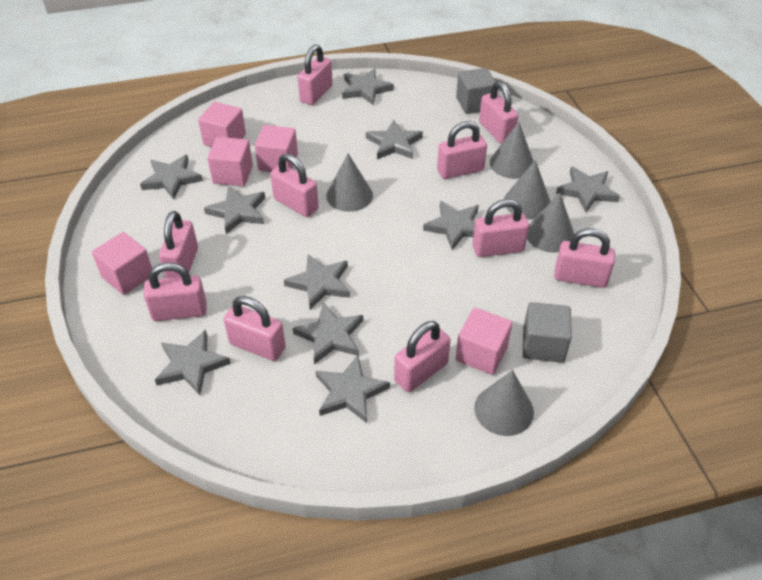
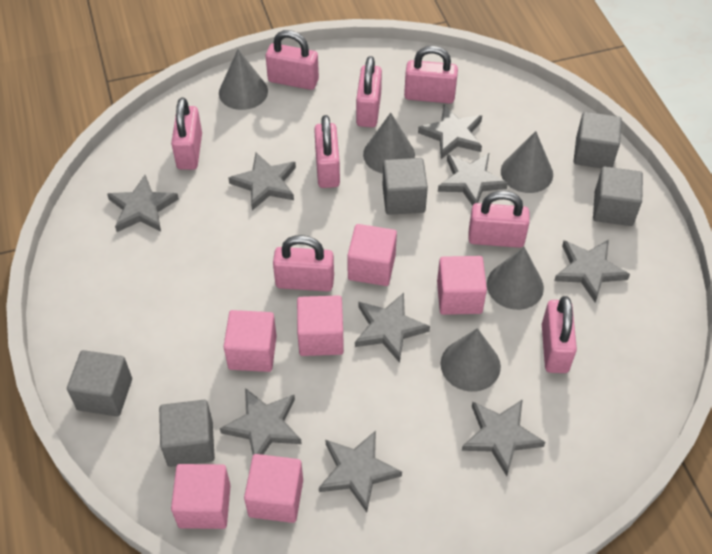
grey cube: [456,68,496,114] [523,302,572,363] = 2 -> [67,350,132,416] [159,400,215,467] [382,158,428,215] [574,112,622,168] [593,167,643,226] = 5
grey star: [140,155,203,199] [155,330,231,395] [204,186,265,234] [284,254,350,310] [293,302,363,364] [316,355,390,423] [342,69,394,105] [366,120,423,159] [423,201,479,250] [556,166,620,212] = 10 -> [107,175,179,232] [220,388,302,455] [228,152,296,210] [319,430,402,512] [355,293,430,363] [418,105,482,159] [438,153,508,206] [462,399,545,476] [554,240,630,302] = 9
pink cube: [92,232,152,295] [198,102,246,147] [207,137,253,186] [255,125,298,172] [455,308,512,375] = 5 -> [171,464,231,529] [224,310,277,372] [244,454,303,523] [297,295,344,356] [347,224,397,286] [437,256,487,315] = 6
pink padlock: [143,262,207,321] [159,211,198,278] [224,296,286,361] [270,153,319,217] [298,44,333,105] [394,321,451,392] [437,121,487,179] [472,199,529,257] [479,81,518,144] [554,228,615,288] = 10 -> [171,97,202,170] [266,30,319,90] [273,235,334,292] [314,115,340,188] [356,56,382,127] [404,46,458,104] [468,191,530,248] [542,296,577,373] = 8

